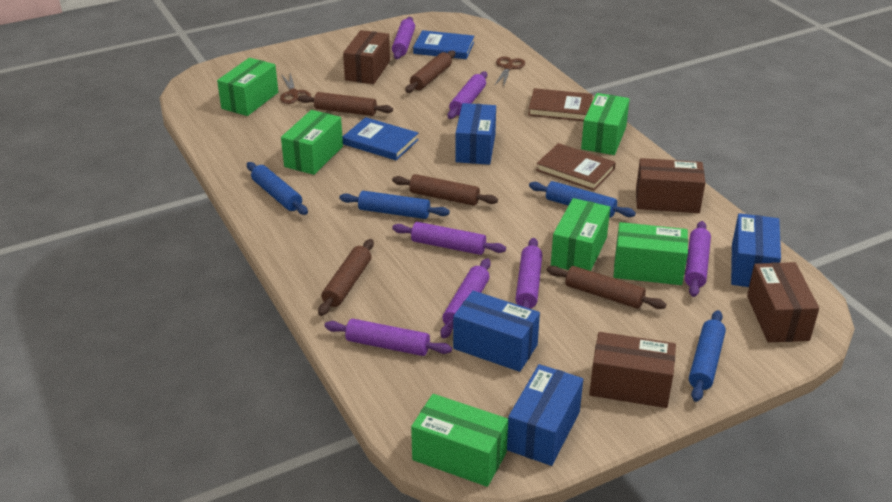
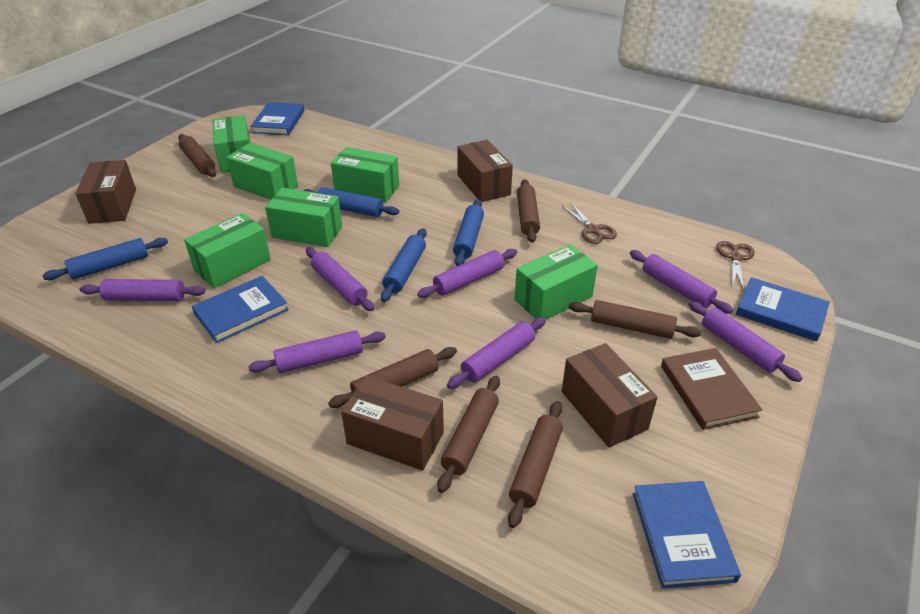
blue book: [343,117,419,160] [413,30,474,59] = 2 -> [192,276,289,343] [250,102,305,135] [633,481,741,589] [736,277,830,342] = 4
blue box: [453,291,540,372] [455,103,496,165] [507,364,583,466] [731,213,781,287] = 4 -> none = 0
brown book: [528,88,593,121] [536,143,616,191] = 2 -> [661,348,762,430] = 1
brown rolling pin: [298,92,393,116] [318,239,374,316] [392,174,498,206] [405,51,455,93] [547,266,666,309] = 5 -> [178,134,216,177] [328,347,457,408] [437,376,500,493] [508,401,563,528] [517,179,540,243] [569,300,701,339] = 6

